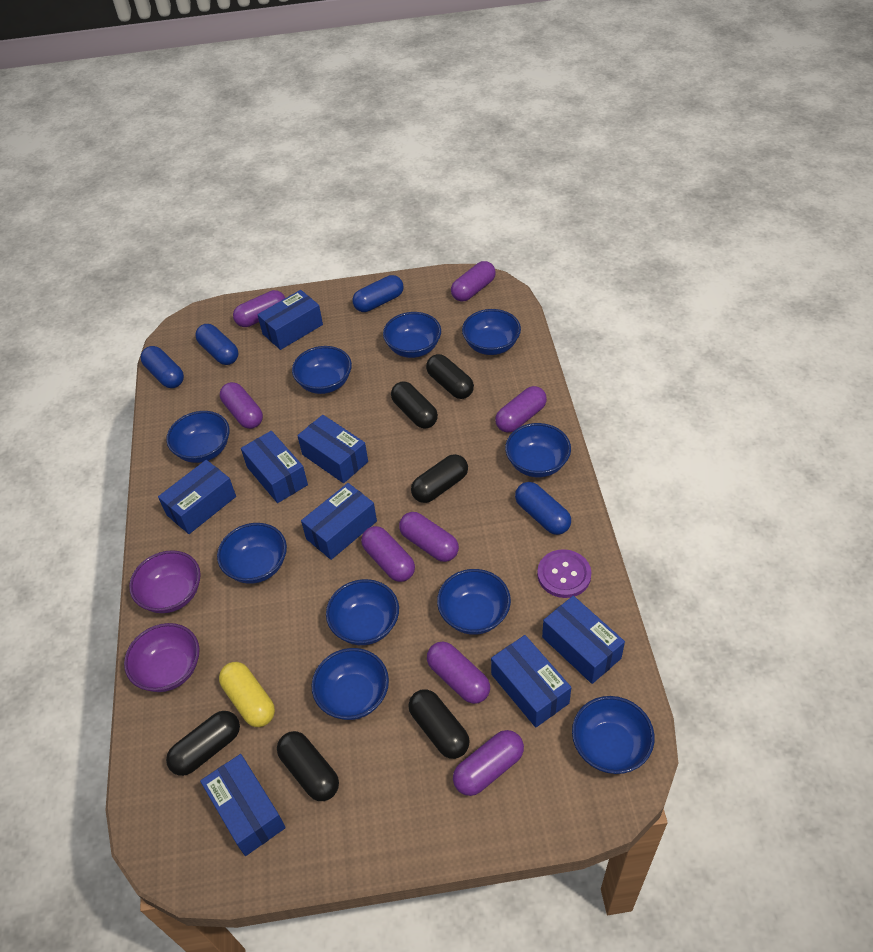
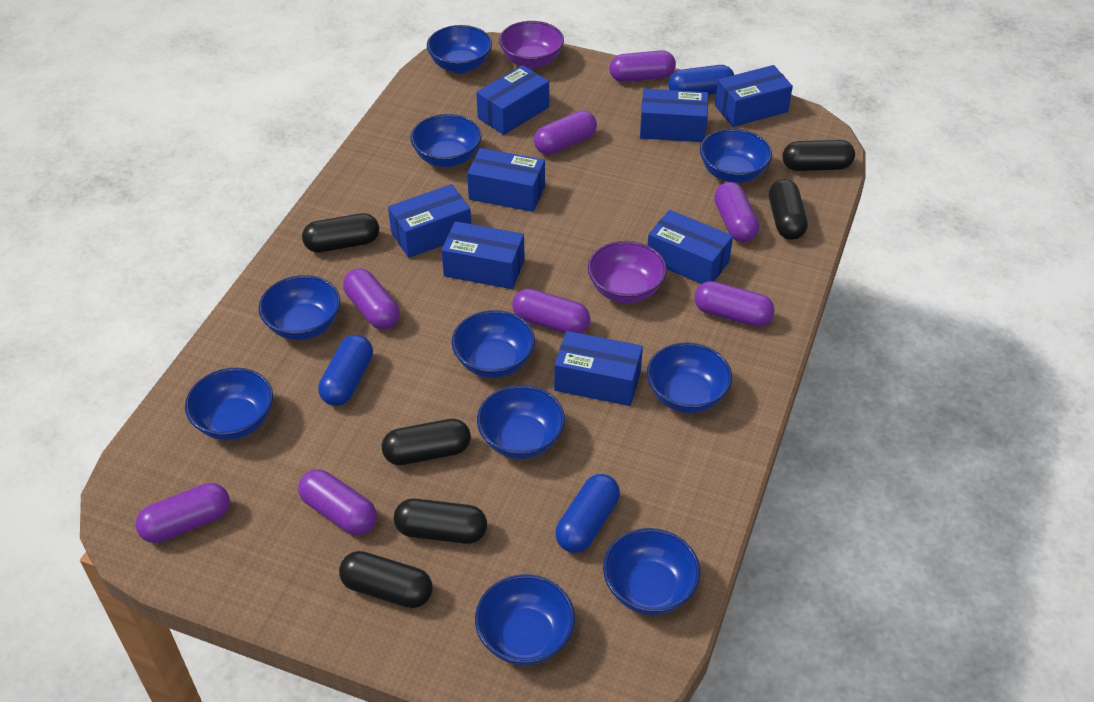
blue capsule: [141,346,184,388] [195,324,238,365] [352,275,404,312] [515,482,571,535] = 4 -> [318,335,373,406] [555,474,620,553] [668,65,734,95] = 3
purple button: [537,549,591,598] = 1 -> none = 0
yellow capsule: [219,662,275,727] = 1 -> none = 0

